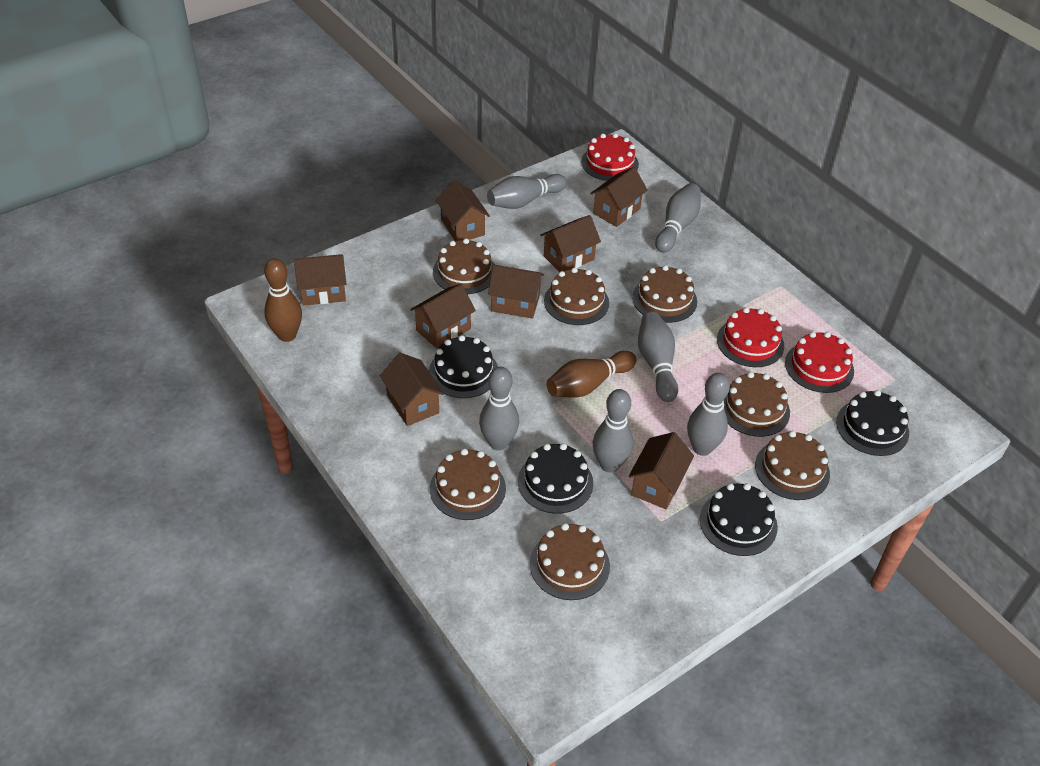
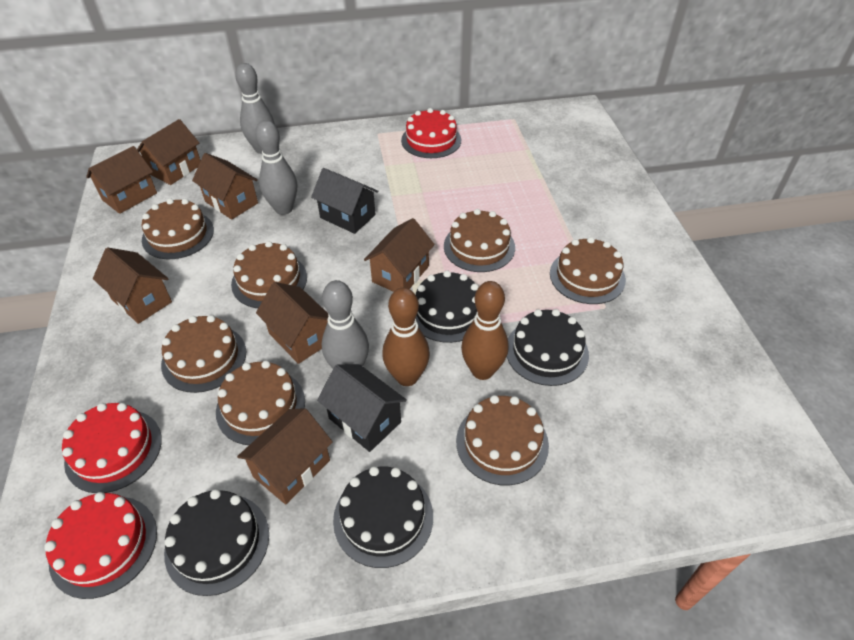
black house: none = 0 -> [311,168,378,234] [317,364,407,452] = 2
brown house: [294,254,346,306] [380,353,444,426] [410,284,476,349] [436,180,490,241] [488,265,544,319] [540,215,601,272] [590,167,648,227] [628,432,694,509] = 8 -> [86,146,157,214] [93,247,172,324] [137,119,201,185] [192,153,258,220] [237,409,333,505] [256,282,328,364] [364,218,435,292] = 7
grey bowling pin: [479,367,519,450] [487,174,567,209] [593,389,633,473] [638,312,678,402] [655,183,701,253] [687,373,730,456] = 6 -> [235,63,275,154] [255,120,297,215] [322,280,369,368] = 3

